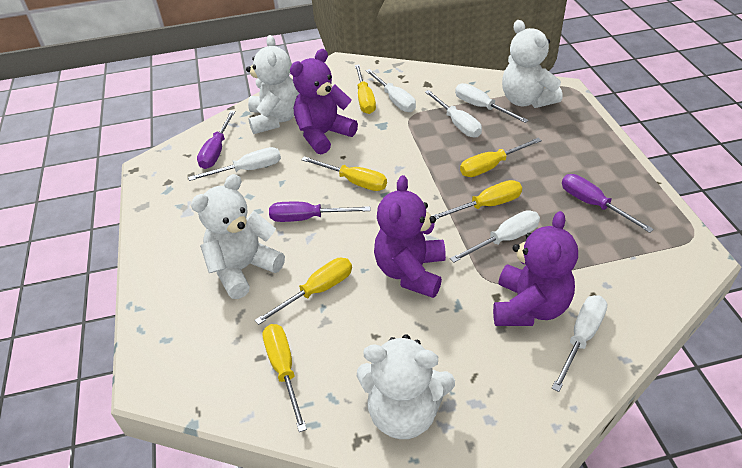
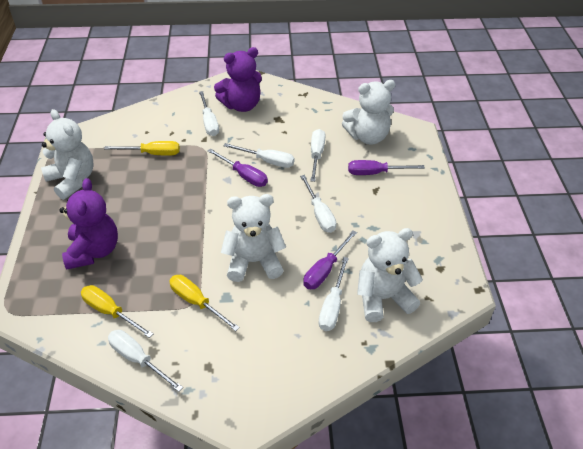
purple teddy bear: [290,49,358,154] [374,175,446,298] [493,211,578,326] = 3 -> [60,178,118,270] [214,47,262,112] = 2
yellow screwdriver: [255,258,352,325] [263,324,307,432] [301,156,387,191] [355,65,376,114] [432,180,522,219] [460,138,542,177] = 6 -> [81,285,153,338] [104,141,180,156] [169,275,240,331] = 3

